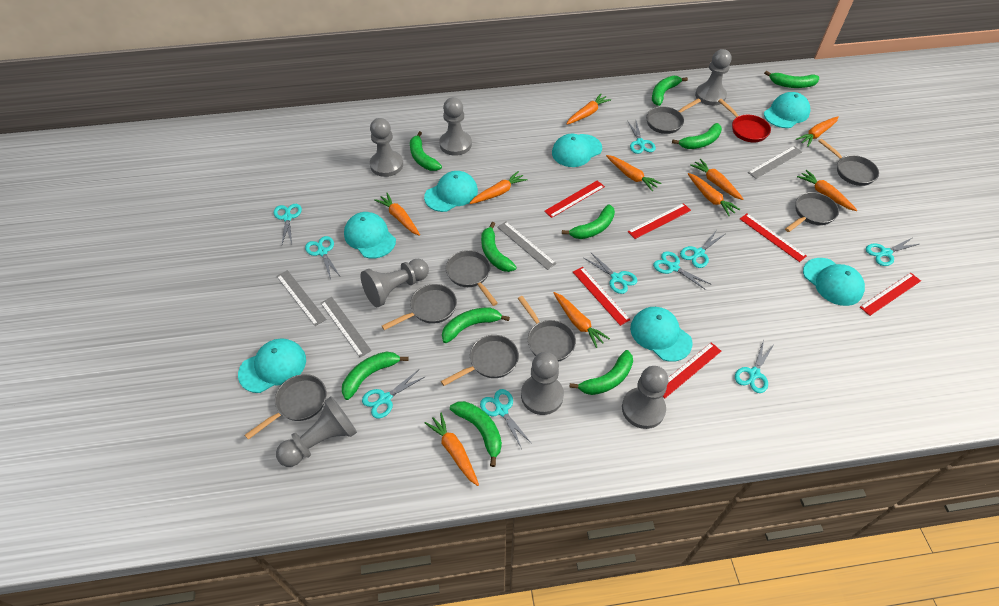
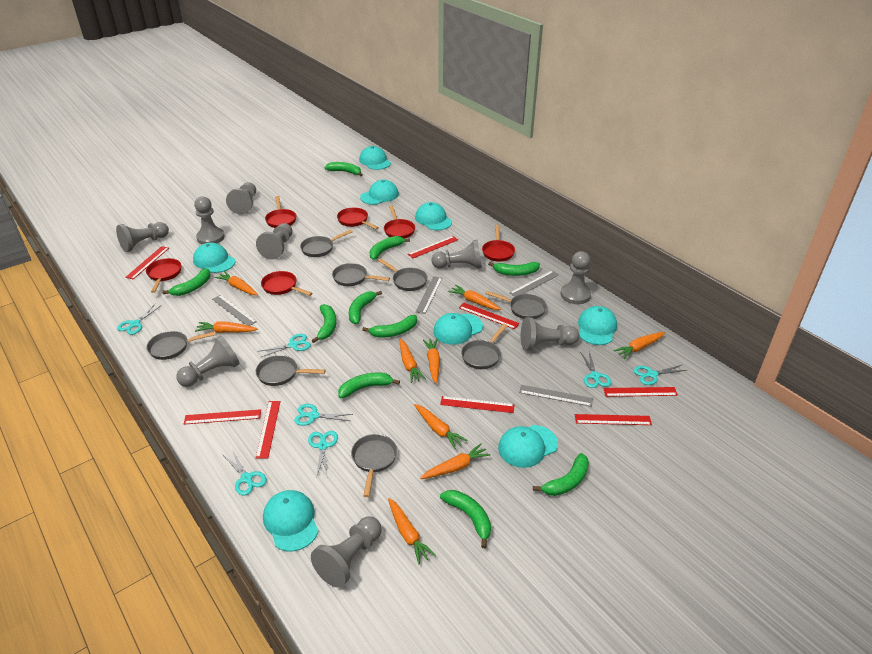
grey pawn: [276,396,357,467] [361,259,429,307] [370,118,403,177] [439,97,472,156] [521,352,564,415] [622,366,668,429] [695,49,731,106] = 7 -> [116,222,169,252] [176,336,240,387] [194,196,225,244] [226,182,256,214] [256,223,293,259] [311,516,382,588] [431,240,482,269] [521,317,580,350] [561,251,591,304] = 9
orange carrot: [375,193,420,236] [424,413,479,486] [469,171,527,204] [554,292,610,348] [567,94,611,124] [606,155,662,191] [688,173,740,216] [690,159,743,200] [796,116,839,147] [797,170,857,211] = 10 -> [195,321,258,333] [215,271,258,295] [388,498,436,564] [400,339,426,383] [414,404,467,449] [420,443,490,479] [423,339,440,384] [448,285,501,310] [614,332,665,359] = 9
red pan: [718,99,771,143] = 1 -> [146,258,181,293] [261,271,312,296] [265,196,296,228] [337,208,379,230] [384,206,415,238] [482,225,515,262] = 6
red ruler: [544,180,605,218] [573,267,630,326] [628,203,691,239] [663,342,721,398] [740,213,807,262] [860,273,921,316] = 6 -> [125,246,169,279] [184,409,261,425] [256,401,281,459] [408,236,458,258] [440,396,515,413] [459,303,520,329] [575,414,652,425] [603,387,678,397] = 8
turquoise cap: [238,338,306,393] [344,212,396,258] [424,171,478,212] [552,134,602,167] [630,307,692,362] [764,92,811,128] [803,258,865,306] = 7 -> [193,243,235,273] [263,490,318,551] [359,146,391,170] [360,180,399,205] [415,202,452,230] [433,313,483,345] [498,425,558,468] [578,306,617,345] = 8
turquoise scissors: [274,204,302,244] [305,236,340,280] [362,370,426,419] [480,389,532,449] [584,252,637,294] [628,121,656,154] [653,251,710,290] [680,230,725,268] [735,340,774,393] [866,238,919,266] = 10 -> [117,304,162,335] [223,450,267,495] [258,334,311,357] [294,404,353,426] [308,431,338,478] [580,351,611,388] [634,365,688,385] = 7

